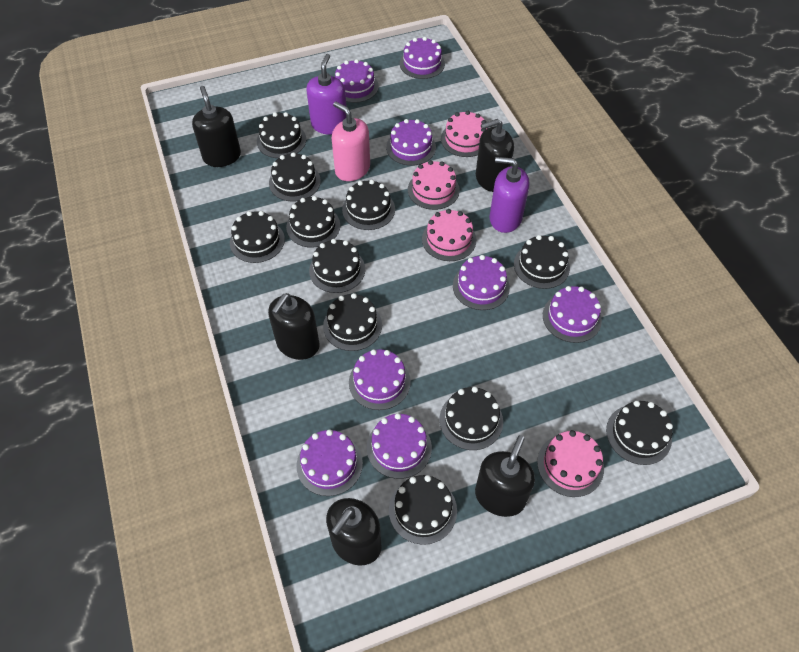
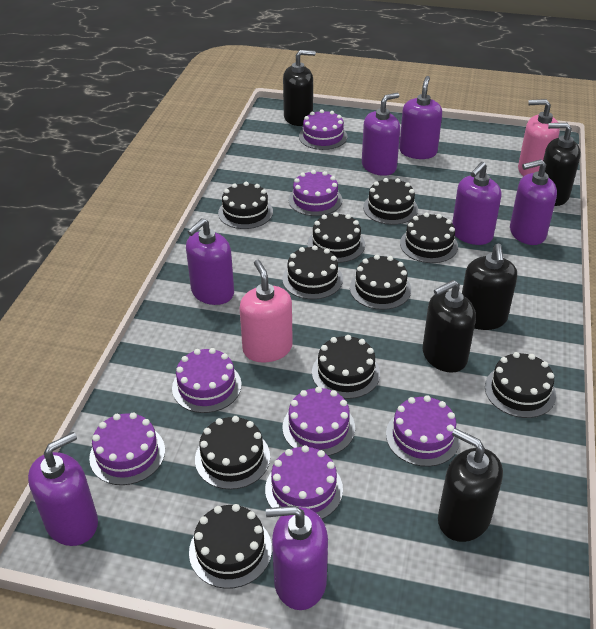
black cake: [230,211,285,263] [257,112,306,158] [269,152,321,201] [286,196,340,248] [309,239,365,293] [323,293,382,351] [342,180,395,230] [389,475,457,545] [439,387,503,450] [514,235,570,289] [606,401,673,465] = 11 -> [189,504,272,589] [195,416,270,490] [218,182,273,229] [282,245,343,300] [308,212,365,263] [312,335,380,399] [350,255,411,310] [363,178,418,225] [400,213,458,263] [485,352,556,418] = 10
pink cake: [408,160,460,210] [422,209,476,261] [441,111,487,157] [537,430,604,497] = 4 -> none = 0
pink soap dispenser: [332,102,370,181] = 1 -> [240,260,293,363] [518,99,560,176] = 2
purple cake: [297,429,363,496] [335,59,379,103] [349,349,411,410] [367,413,432,479] [386,119,436,166] [400,37,445,79] [453,255,510,310] [543,286,602,343] = 8 -> [89,412,165,485] [172,348,242,413] [265,445,343,519] [282,387,355,456] [289,170,342,216] [299,110,347,150] [386,395,460,467] = 7
purple soap dispenser: [306,54,347,135] [489,157,529,233] = 2 -> [28,432,98,546] [186,218,234,305] [266,506,328,610] [362,93,400,176] [399,76,442,159] [452,162,502,245] [510,159,557,245] = 7

